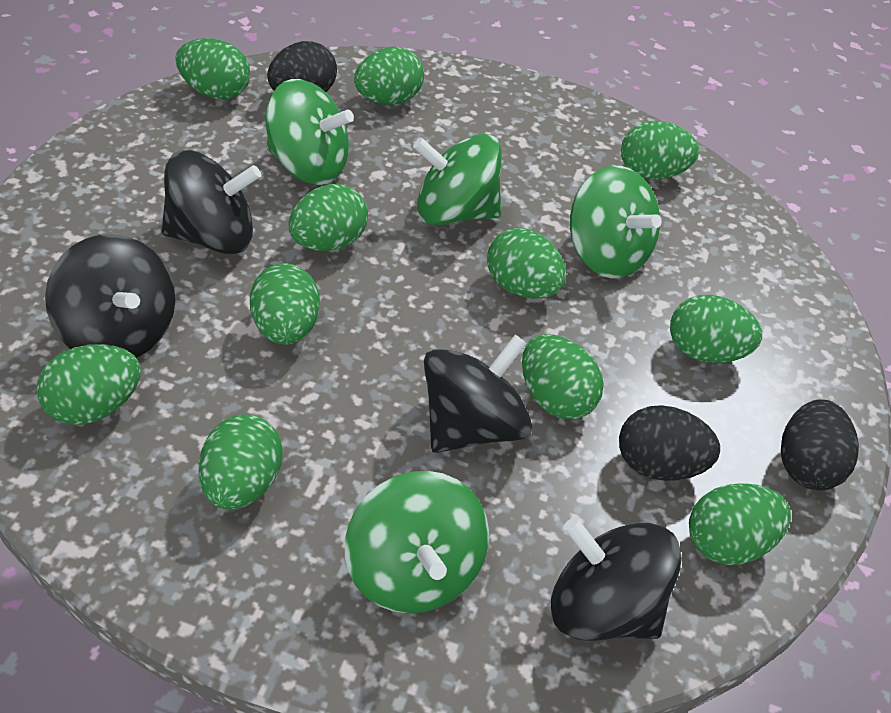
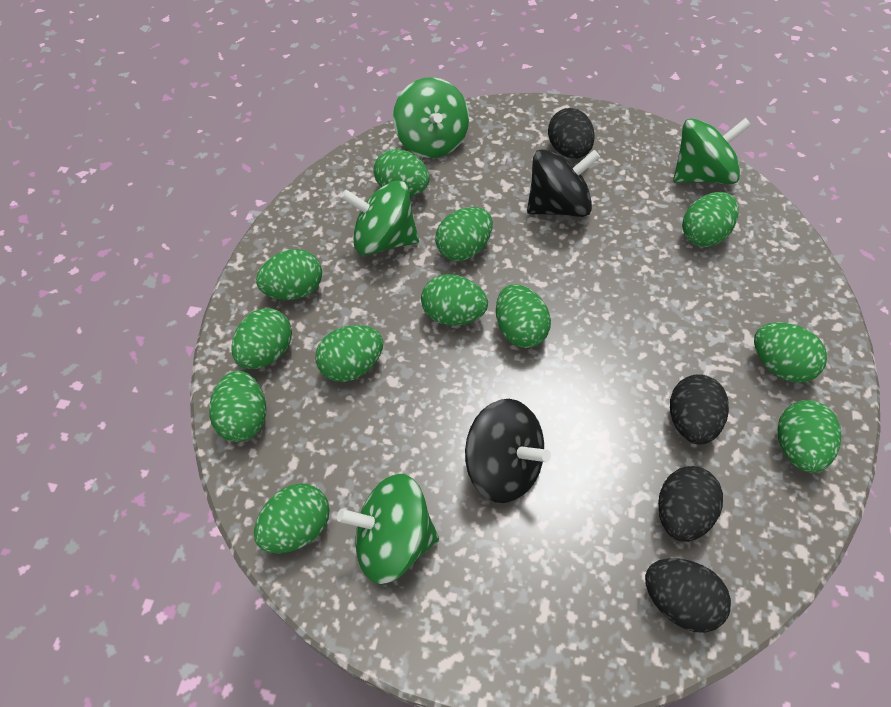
black egg: [267,41,337,92] [619,405,720,481] [781,399,859,490] = 3 -> [548,108,595,159] [645,558,731,633] [658,466,723,542] [670,374,729,444] = 4
black spinning top: [45,234,175,358] [162,150,261,254] [424,335,532,453] [551,517,682,641] = 4 -> [465,399,551,503] [527,149,600,217] = 2
green egg: [37,344,141,425] [176,38,250,100] [199,414,283,510] [250,263,320,345] [288,184,368,251] [354,47,424,105] [487,228,567,299] [522,334,604,419] [621,121,699,179] [670,295,762,363] [689,483,791,565] = 11 -> [209,371,266,442] [231,308,292,369] [254,483,330,553] [256,249,322,300] [315,325,383,382] [374,149,430,196] [421,274,488,326] [435,207,493,261] [496,284,551,348] [682,192,739,247] [754,322,827,383] [778,400,842,473] = 12

